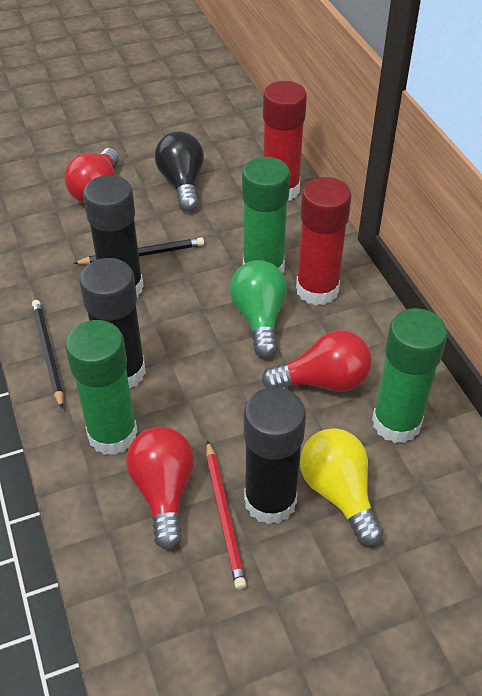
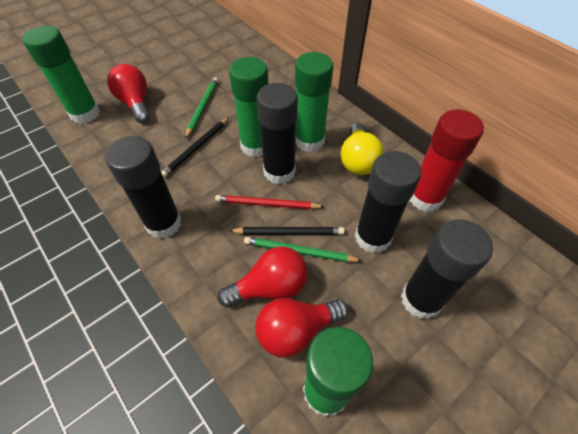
black glue stick: [79,258,146,389] [83,175,144,298] [244,387,306,524] = 3 -> [105,136,182,239] [257,83,298,185] [355,151,421,253] [401,219,493,319] = 4
black light bulb: [155,132,204,211] = 1 -> none = 0
green glue stick: [65,320,138,455] [242,157,290,273] [372,308,447,443] = 3 -> [22,26,100,124] [229,57,269,157] [295,52,333,152] [303,327,373,417] = 4
green light bulb: [230,260,287,358] = 1 -> none = 0
green pencil: none = 0 -> [185,77,218,139] [244,237,362,262] = 2
red glue stick: [263,81,307,200] [296,177,352,305] = 2 -> [410,109,484,212] = 1

